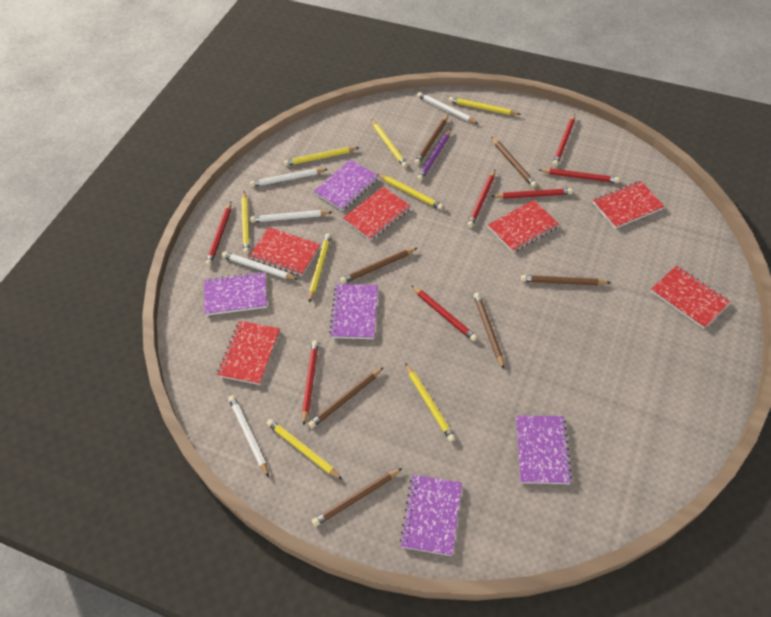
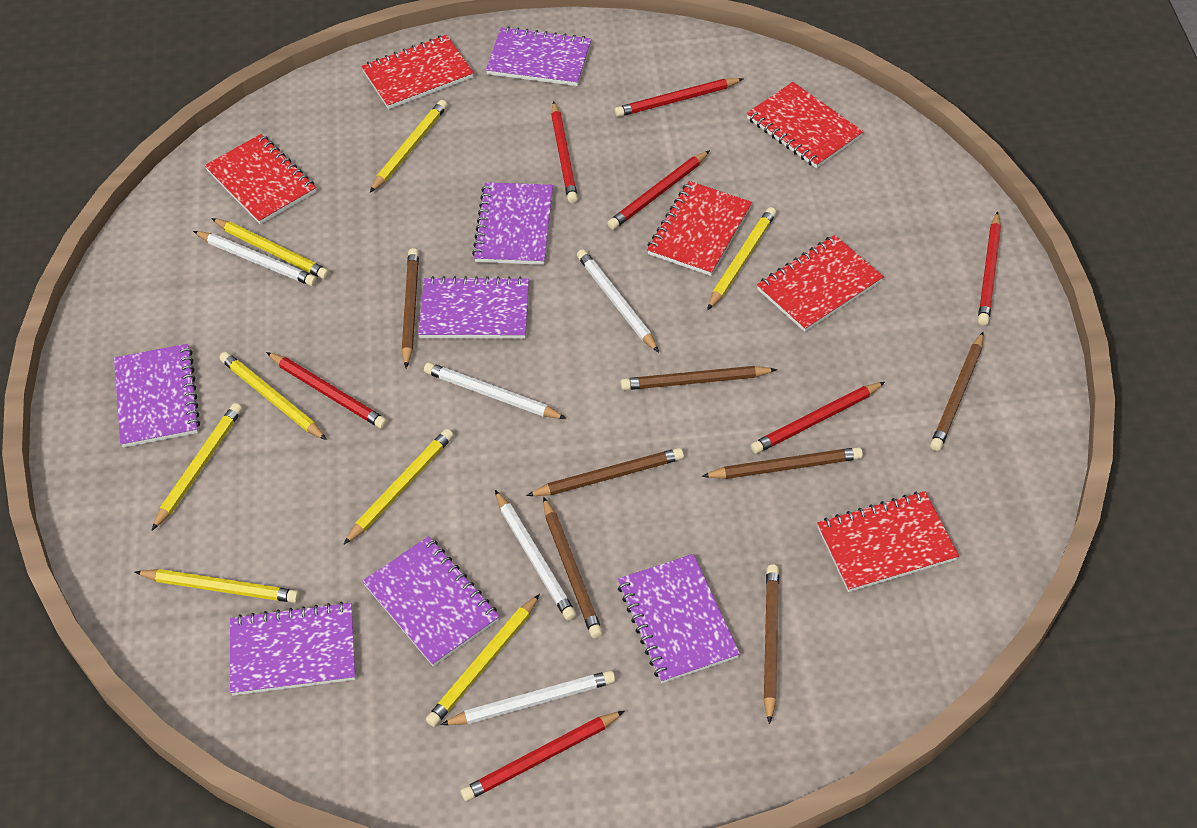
purple notebook: [204,272,267,316] [314,160,379,211] [329,284,378,339] [400,475,462,556] [516,415,572,484] = 5 -> [114,344,200,448] [230,602,356,695] [363,536,500,667] [418,276,529,339] [472,182,553,265] [486,26,591,86] [618,554,740,683] = 7
purple pencil: [417,129,451,181] = 1 -> none = 0

